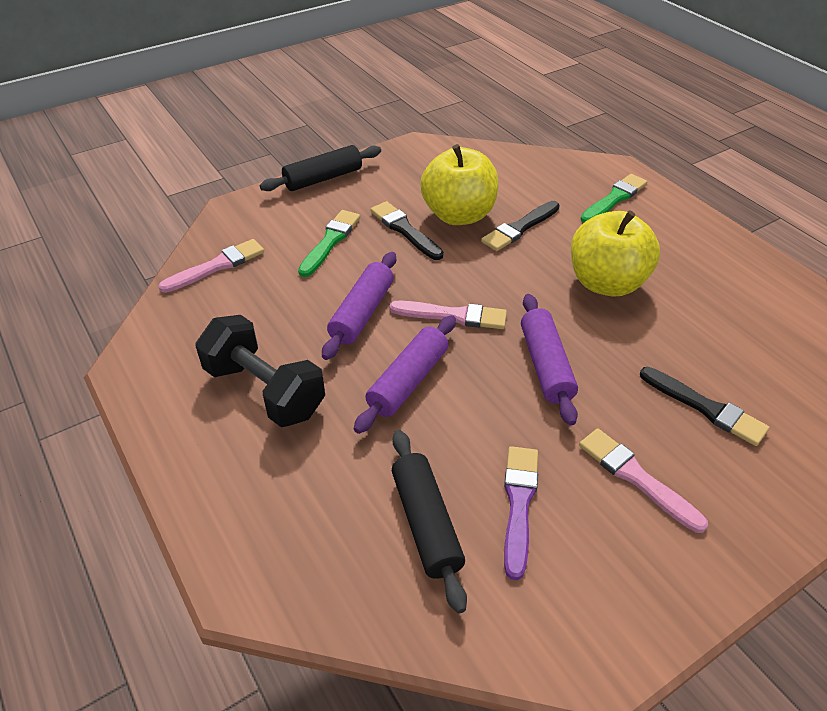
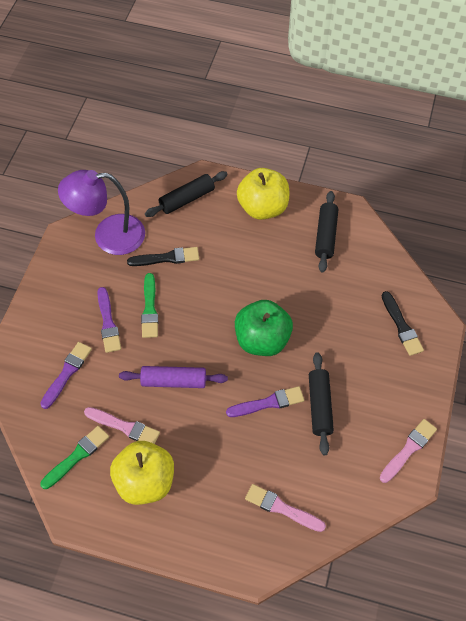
black brush: [370,201,444,260] [481,201,560,251] [640,367,769,446] = 3 -> [127,247,199,266] [382,291,424,356] = 2
black dumbbell: [195,315,325,427] = 1 -> none = 0
black rolling pin: [260,145,381,191] [392,430,467,613] = 2 -> [145,171,228,217] [309,352,334,455] [315,191,338,272] = 3
green apple: none = 0 -> [235,300,293,356] = 1
purple brush: [504,446,538,580] = 1 -> [40,342,92,409] [97,287,121,353] [226,386,304,417] = 3
purple lamp: none = 0 -> [58,170,145,255] = 1
purple rolling pin: [322,252,396,360] [354,315,456,434] [521,294,578,426] = 3 -> [119,366,228,388] = 1

